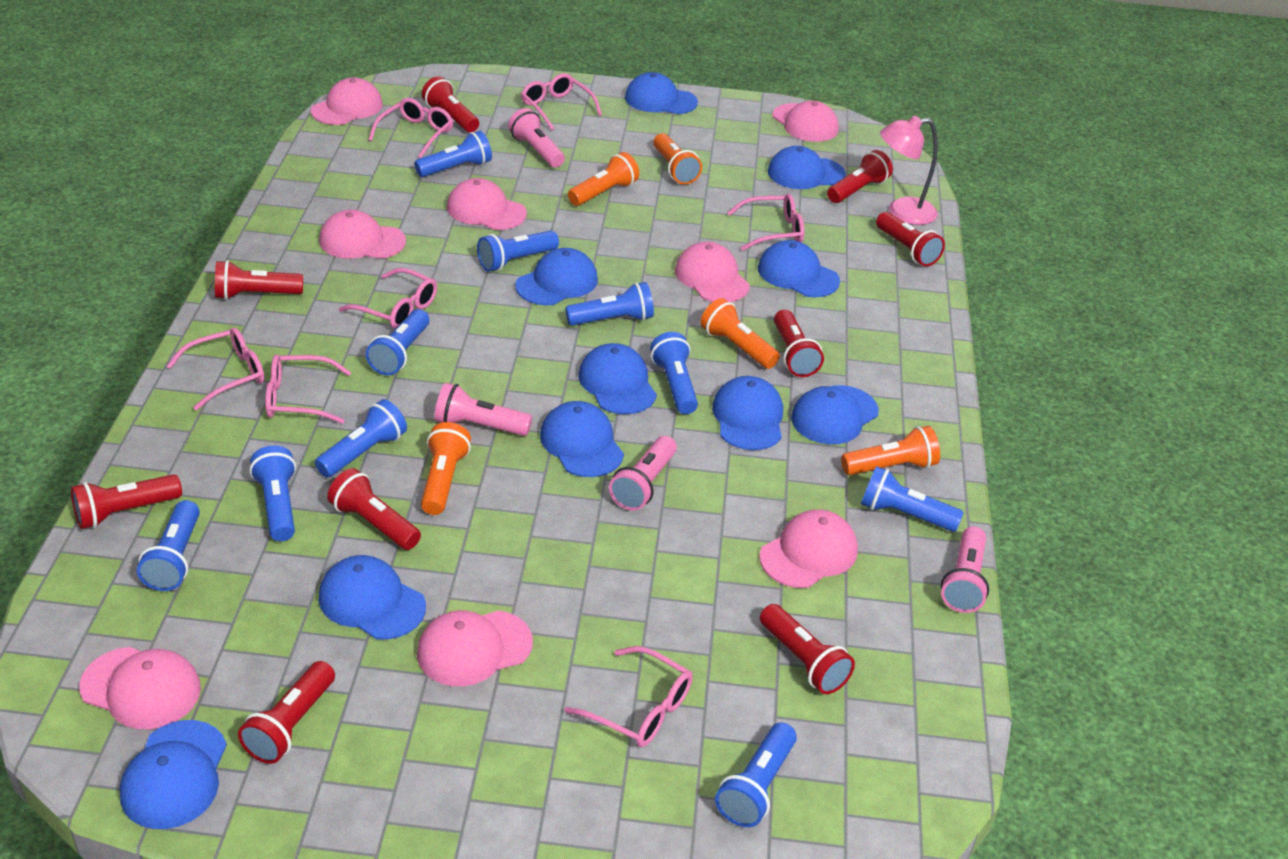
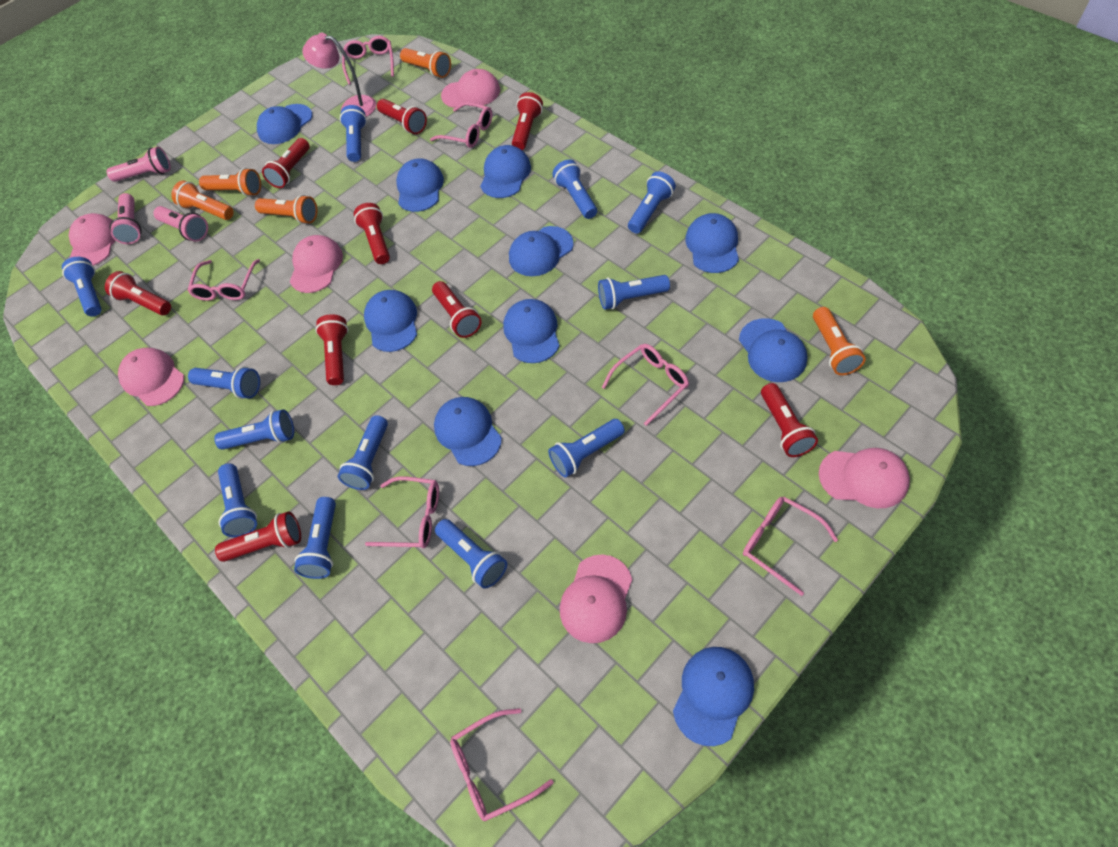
blue flashlight: [137,500,200,591] [249,445,296,541] [315,399,407,477] [366,309,429,375] [414,131,492,177] [477,231,559,271] [565,282,654,326] [650,332,698,414] [715,722,797,827] [861,466,964,532] = 10 -> [62,257,102,317] [188,366,260,399] [214,409,294,450] [218,463,257,537] [294,497,336,579] [338,415,388,490] [340,105,367,162] [435,519,507,589] [548,419,625,477] [552,159,597,219] [598,275,670,310] [628,172,676,234] = 12
pink cap: [79,647,201,729] [311,77,383,125] [319,210,406,259] [417,610,533,686] [447,178,527,230] [675,242,750,302] [759,509,858,588] [773,101,839,142] = 8 -> [69,213,116,266] [118,348,184,406] [290,235,343,293] [441,69,500,108] [560,554,632,643] [819,448,910,508] = 6
pink flashlight: [434,383,532,436] [508,108,565,168] [609,436,677,511] [941,526,989,613] = 4 -> [106,147,171,182] [110,193,142,244] [153,206,208,242] = 3

